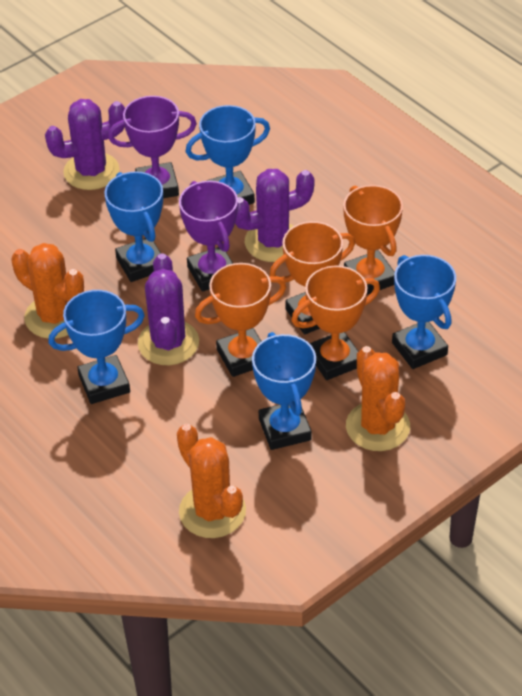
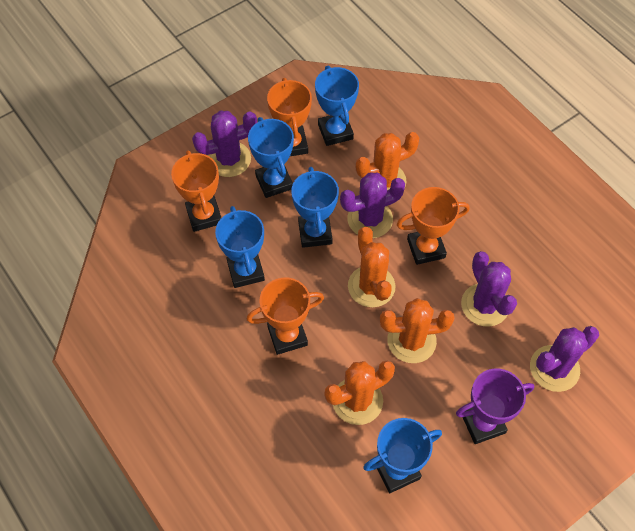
orange cactus: [11,243,84,339] [177,424,246,538] [346,346,410,451] = 3 -> [325,361,395,425] [348,227,395,307] [356,132,419,190] [380,298,455,363] = 4
purple cactus: [45,99,125,190] [138,254,199,365] [235,169,315,262] = 3 -> [192,111,257,177] [340,173,405,238] [461,251,517,327] [530,326,599,392] = 4
purple trophy: [108,96,197,198] [179,181,238,292] = 2 -> [456,369,534,444] = 1

